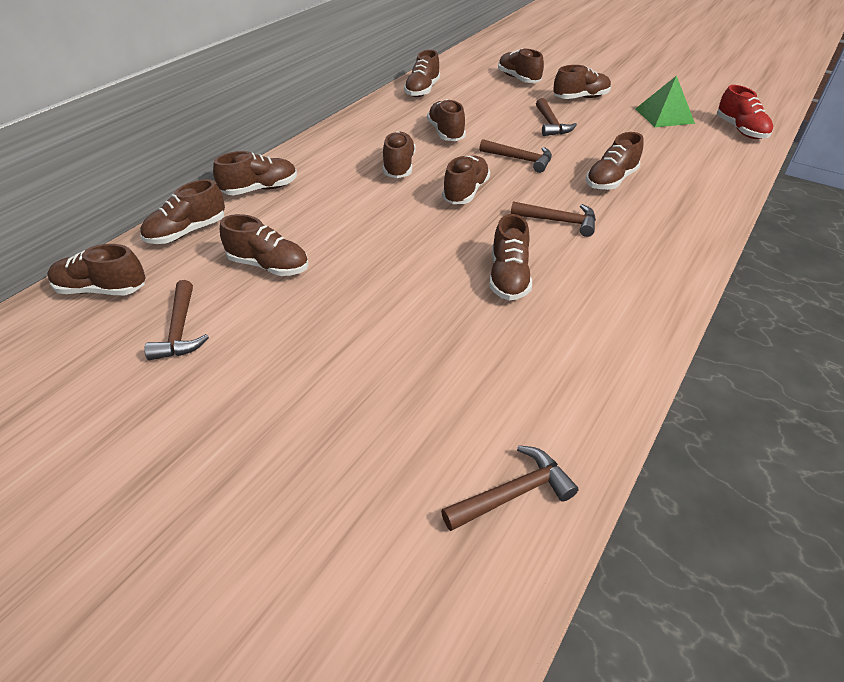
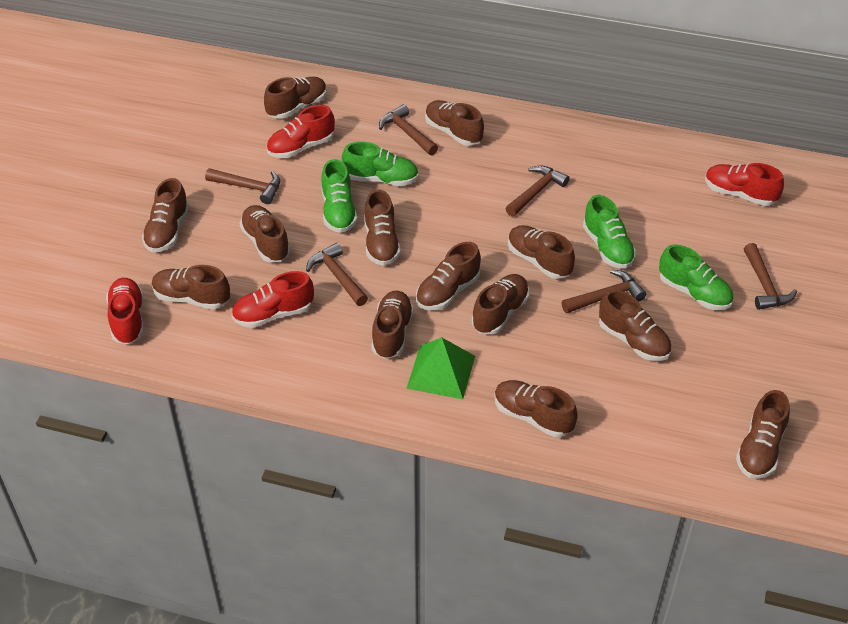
brown hammer: [144,280,209,360] [441,445,578,531] [479,139,552,173] [511,201,596,237] [536,98,577,136] = 5 -> [205,168,280,204] [306,243,368,306] [379,104,438,155] [505,166,569,217] [561,269,646,313] [744,243,797,310] = 6
brown shoe: [47,244,146,295] [140,179,225,244] [213,151,297,195] [220,214,309,276] [383,131,416,178] [404,50,440,97] [427,99,466,141] [442,156,490,204] [489,214,532,301] [498,48,544,83] [553,65,611,99] [586,132,643,190] = 12 -> [142,178,189,253] [152,265,230,310] [239,205,290,262] [264,77,327,119] [364,189,401,266] [371,290,414,359] [416,242,481,310] [425,100,484,146] [472,274,529,335] [494,380,578,437] [508,225,575,279] [599,290,671,361] [736,390,790,479] = 13
green shoe: none = 0 -> [322,159,357,233] [342,142,419,186] [583,195,636,269] [659,245,733,310] = 4
red shoe: [717,85,773,139] = 1 -> [106,278,144,344] [231,271,314,328] [266,105,335,158] [705,163,784,206] = 4

